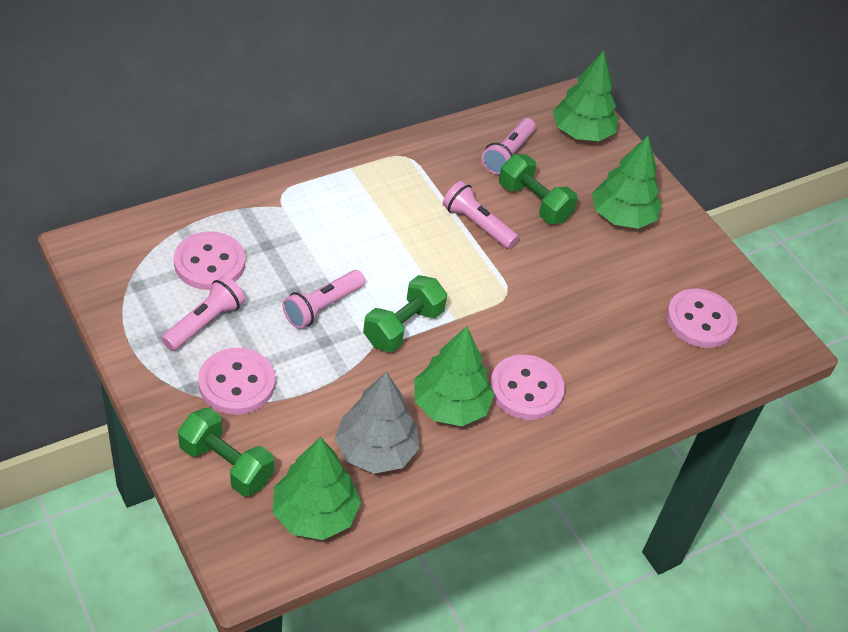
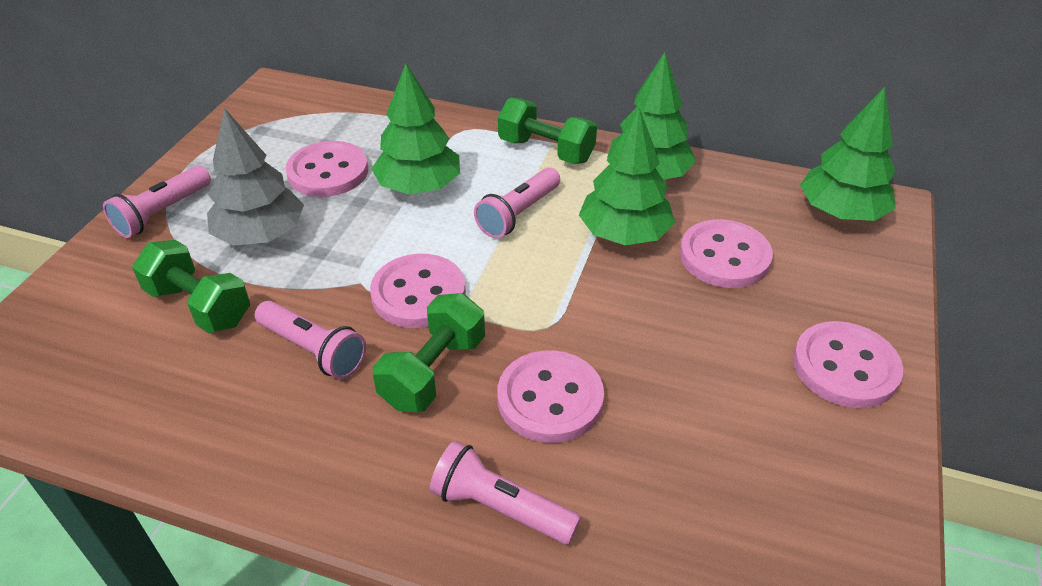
pink button: [174,231,245,290] [198,348,275,414] [490,355,565,420] [667,289,737,348] = 4 -> [286,141,368,197] [370,254,466,328] [497,350,604,443] [680,219,773,288] [793,321,903,408] = 5

